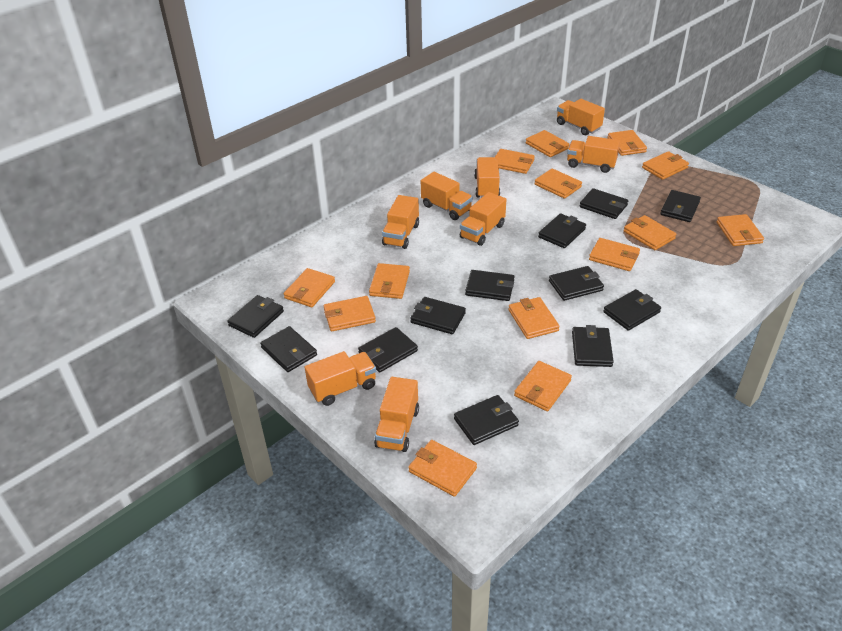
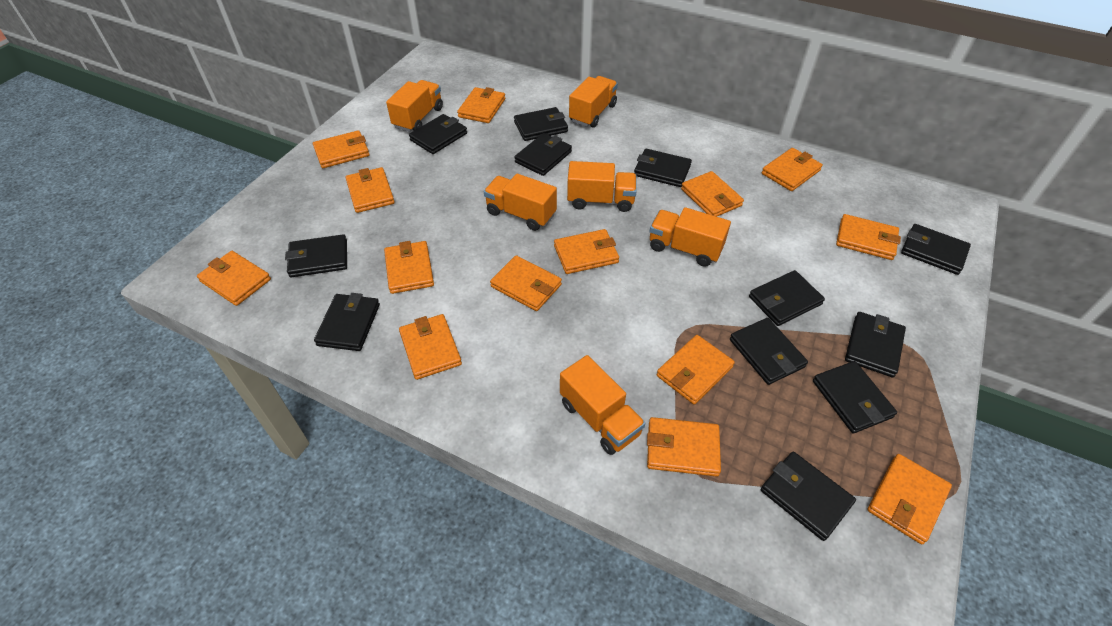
orange truck: [305,351,376,406] [374,377,419,452] [382,195,419,249] [421,172,473,220] [460,192,506,246] [474,157,500,198] [557,99,605,135] [567,136,620,173] = 8 -> [386,80,443,132] [484,174,557,231] [560,355,645,455] [567,161,637,212] [569,76,618,128] [649,207,731,267] = 6

